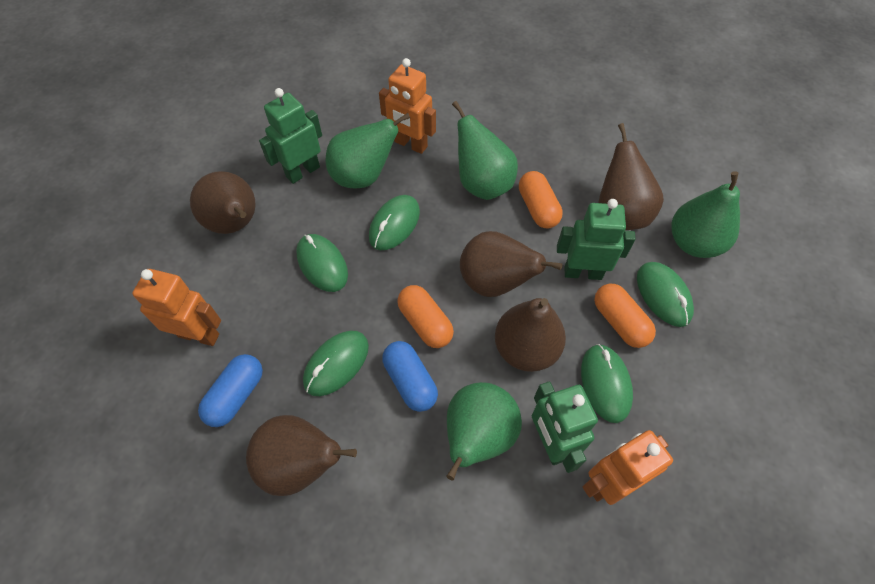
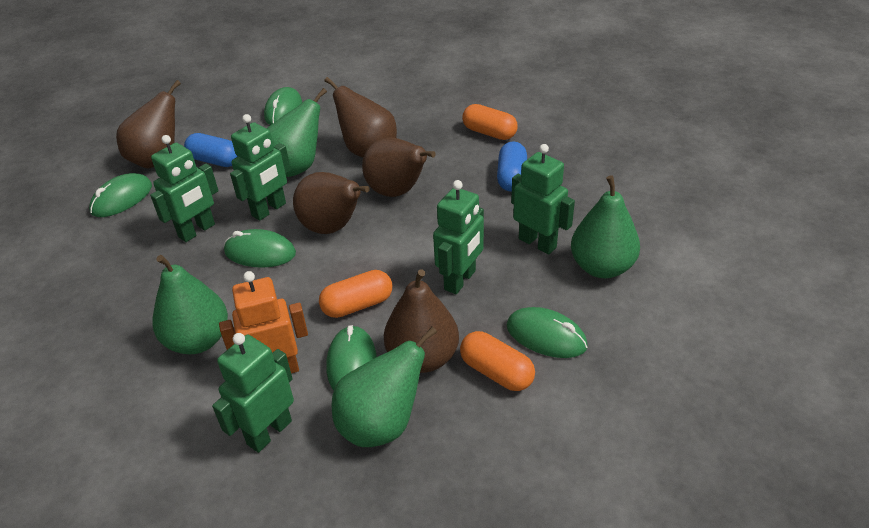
green robot: [259,88,322,184] [532,381,598,473] [557,199,636,280] = 3 -> [150,135,218,242] [212,333,294,453] [230,114,291,221] [433,180,484,294] [511,144,575,255] = 5
orange robot: [132,269,221,346] [379,58,436,154] [583,430,673,505] = 3 -> [219,271,308,373] = 1

